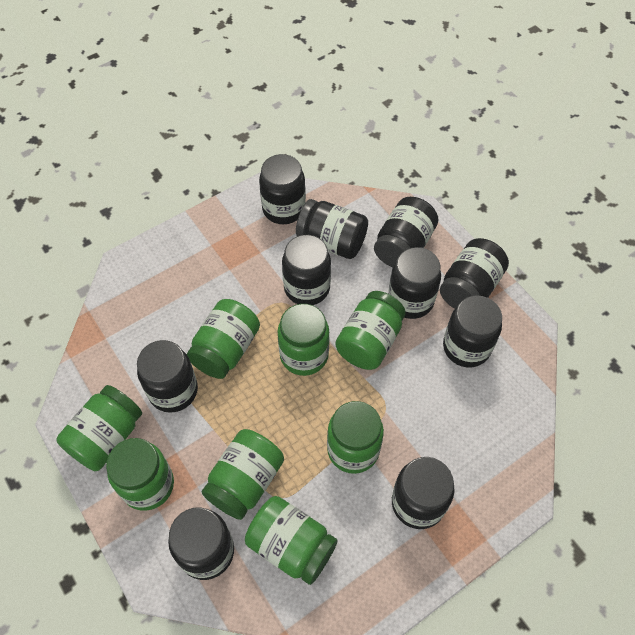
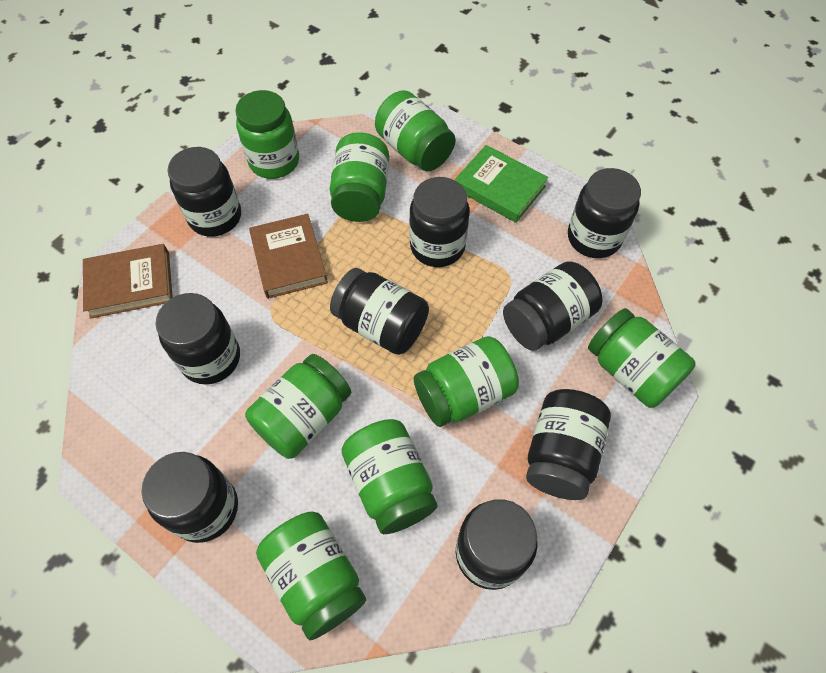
black jar: [137,340,198,413] [168,507,234,580] [259,154,306,224] [282,235,331,305] [296,199,368,259] [374,197,438,267] [388,247,441,319] [392,457,455,529] [440,238,509,309] [443,295,502,368] = 10 -> [141,452,238,543] [156,293,240,385] [168,147,241,237] [330,268,429,355] [409,177,470,267] [456,499,538,590] [503,261,602,351] [526,389,611,500] [568,168,641,258] = 9
brown book: none = 0 -> [83,244,173,319] [249,214,328,299] = 2
green book: none = 0 -> [455,145,548,223] = 1

